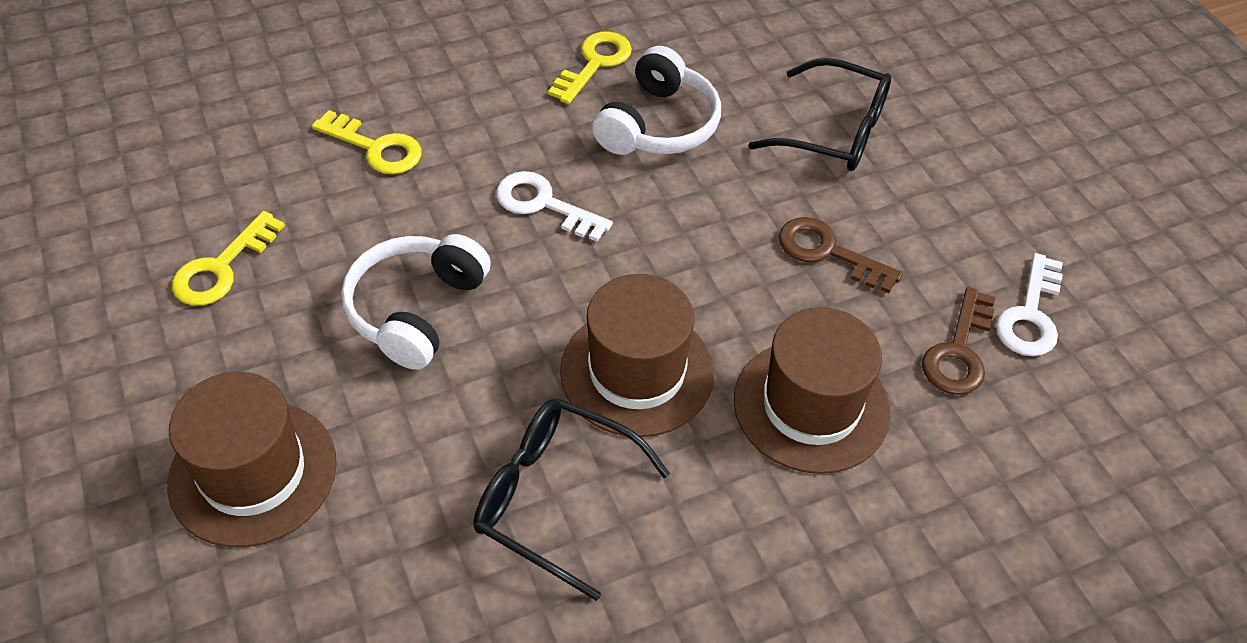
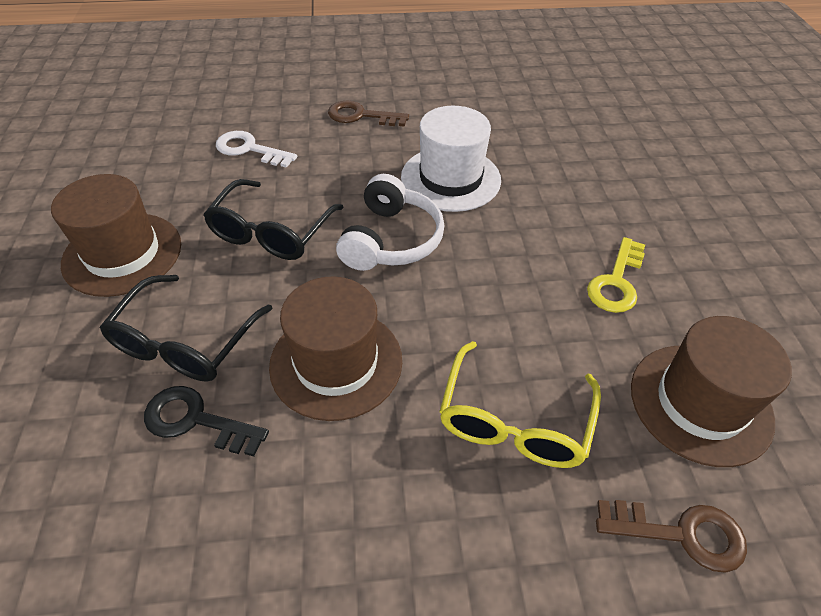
black key: none = 0 -> [144,386,269,456] = 1
white hat: none = 0 -> [401,106,501,212] = 1
white headphones: [341,234,491,370] [592,46,721,155] = 2 -> [336,174,444,271] = 1
white key: [496,171,613,242] [996,253,1063,356] = 2 -> [216,131,297,168] = 1
yellow glasses: none = 0 -> [439,341,601,468] = 1
yellow key: [172,211,285,306] [312,110,422,174] [548,32,632,104] = 3 -> [587,237,645,313] = 1

